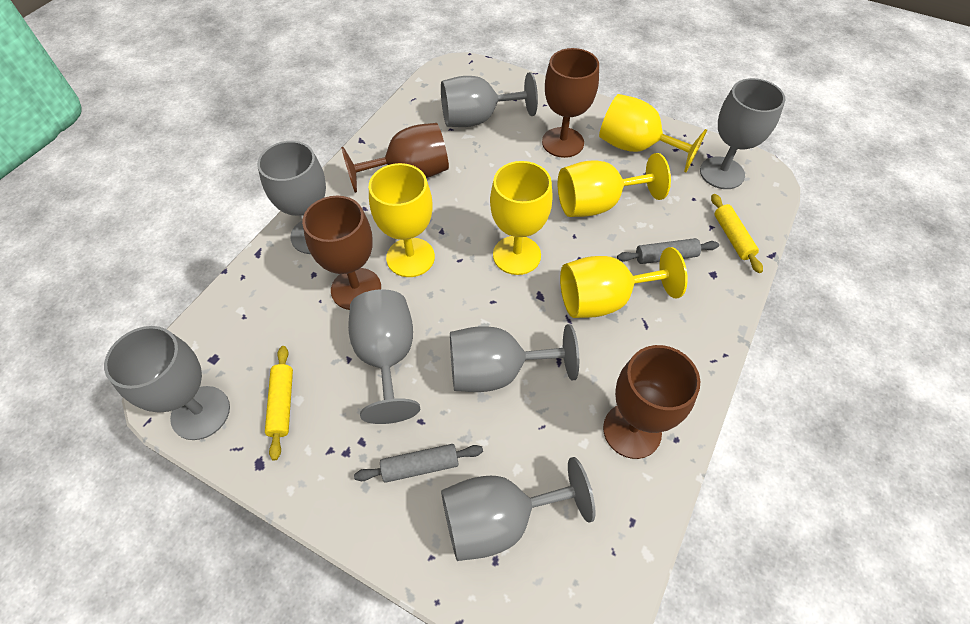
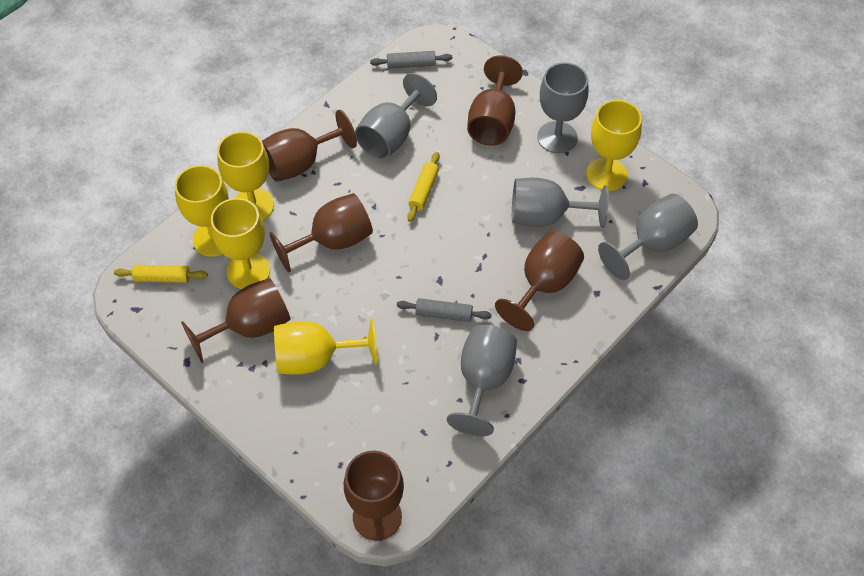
brown goblet: [302,196,381,310] [341,123,449,193] [542,48,599,158] [603,345,700,459] = 4 -> [181,278,290,363] [262,110,357,182] [270,193,373,272] [344,451,404,541] [467,55,523,146] [495,231,584,331] = 6
grey goblet: [104,326,230,440] [257,141,326,254] [348,289,420,424] [441,72,538,127] [441,457,596,561] [450,324,579,392] [700,78,785,189] = 7 -> [355,73,437,159] [447,325,517,436] [512,178,609,228] [537,62,588,153] [598,194,698,280] = 5

